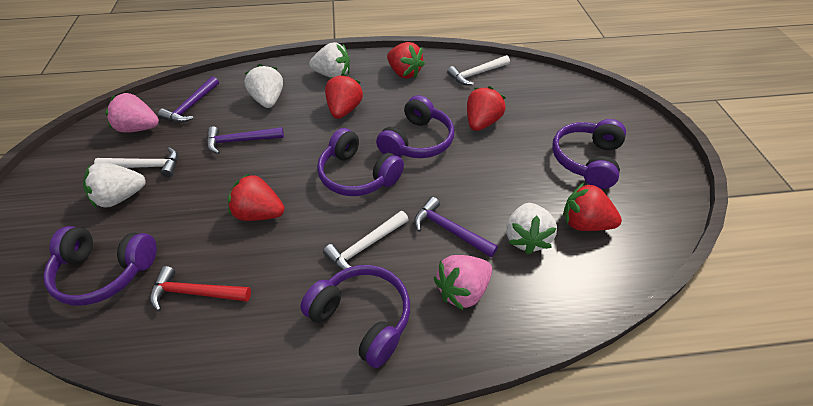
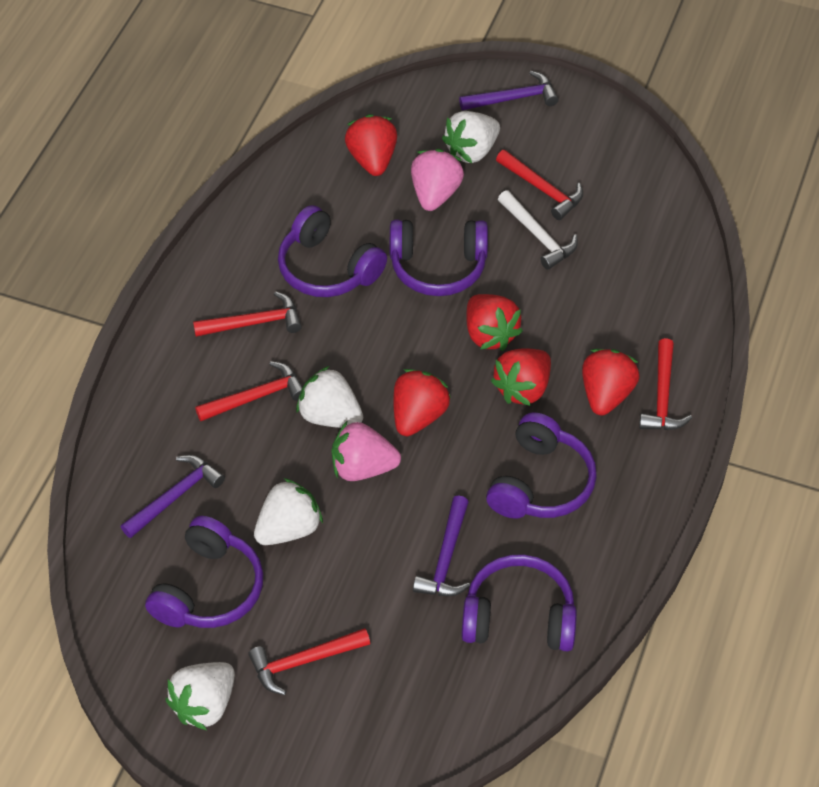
red hammer: [150,266,251,311] = 1 -> [193,291,302,337] [195,361,303,421] [248,628,370,695] [496,150,583,220] [639,338,692,430] = 5
white hammer: [94,147,178,178] [323,211,409,270] [447,55,510,85] = 3 -> [498,190,578,270] = 1

